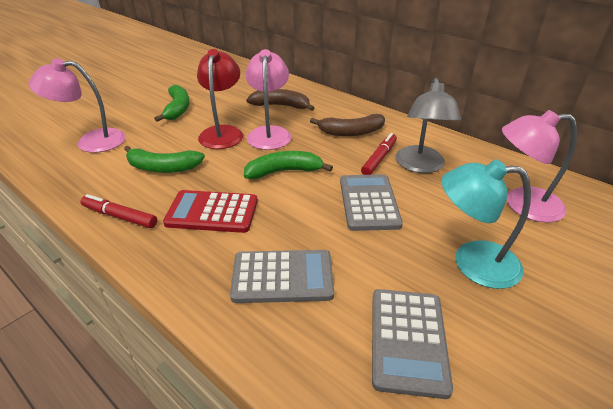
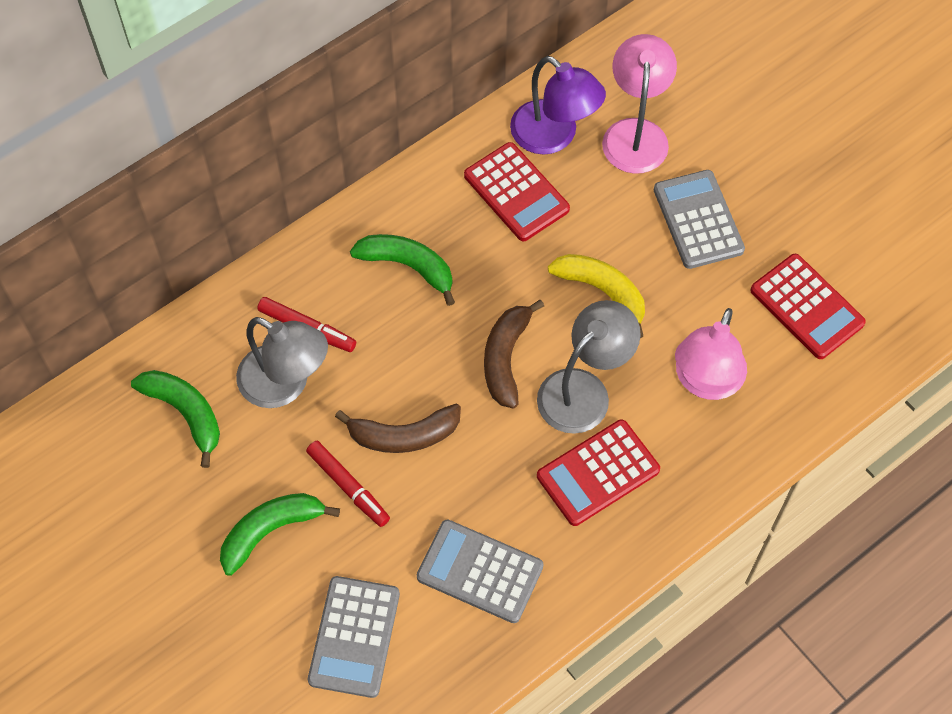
grey lamp: [396,78,461,173] = 1 -> [236,317,328,408] [537,300,641,434] = 2
pink lamp: [29,58,126,153] [245,49,292,150] [502,110,577,223] = 3 -> [602,34,677,174] [675,308,747,400] = 2
purple lamp: none = 0 -> [510,56,606,155] = 1
red calculator: [163,190,258,233] = 1 -> [464,142,570,241] [537,419,660,526] [750,254,866,359] = 3
red lamp: [197,49,243,149] = 1 -> none = 0
turquoise lamp: [441,159,531,289] = 1 -> none = 0
yellow banana: none = 0 -> [548,254,645,338] = 1

